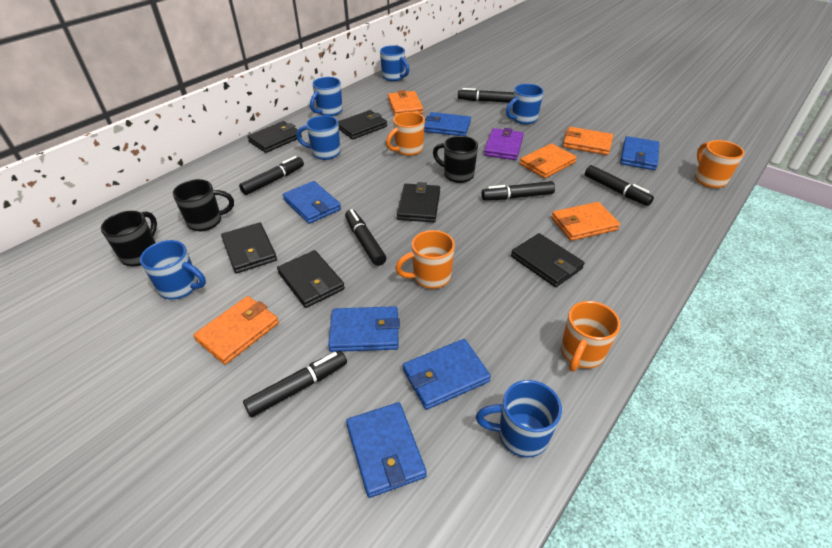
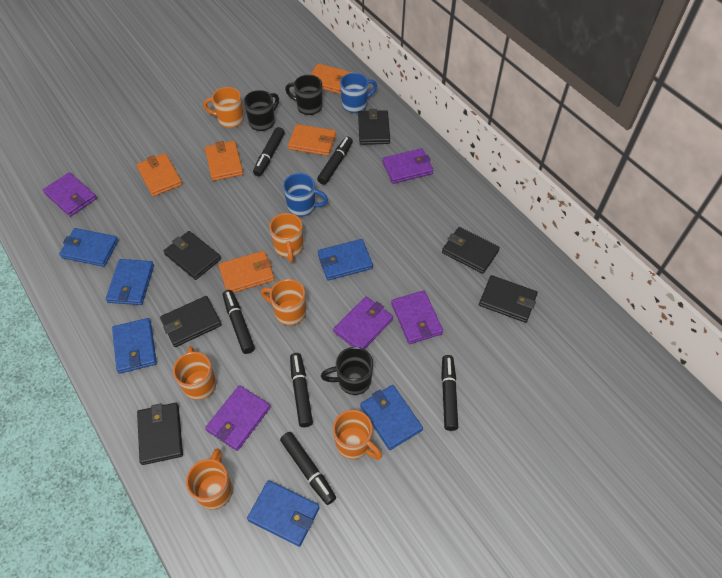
blue mug: [140,240,206,299] [296,115,341,160] [310,77,343,116] [380,45,410,81] [476,380,562,457] [506,84,544,124] = 6 -> [283,173,328,217] [340,73,377,113] = 2
orange mug: [386,112,425,156] [395,230,455,289] [561,301,620,372] [695,140,744,188] = 4 -> [173,346,216,400] [186,448,233,510] [203,87,244,128] [261,279,306,326] [269,213,303,263] [333,410,382,460] = 6
purple wallet: [484,128,524,160] = 1 -> [43,172,97,217] [205,385,271,451] [333,296,393,349] [382,148,433,184] [391,290,443,344] = 5

